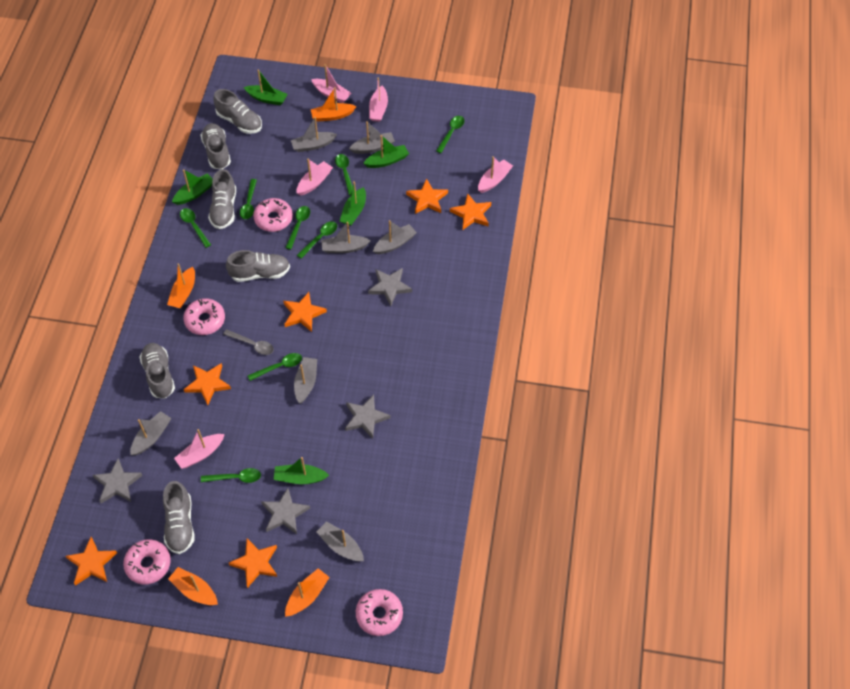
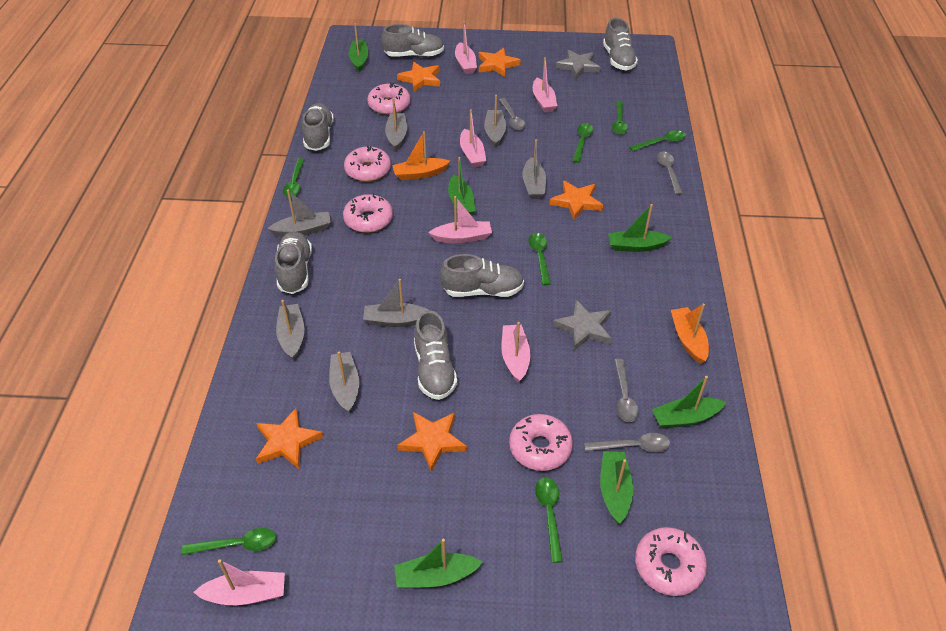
green boat: [172,169,213,205] [244,69,287,105] [273,457,329,484] [340,181,366,226] [363,135,409,168] = 5 -> [349,23,368,72] [394,539,483,589] [448,157,476,216] [600,451,633,524] [608,204,672,252] [652,376,727,429] = 6
green spoon: [180,208,211,248] [201,468,261,483] [240,179,257,219] [248,353,302,381] [285,206,310,250] [297,221,337,259] [335,154,353,196] [436,116,465,153] = 8 -> [182,528,276,555] [283,158,305,197] [529,233,551,285] [535,478,563,563] [573,123,593,163] [612,101,628,135] [629,131,686,151] = 7
grey spoon: [223,329,274,355] = 1 -> [499,98,525,130] [584,433,670,452] [615,359,639,422] [657,152,683,195] = 4
grey star: [93,459,143,503] [261,488,310,534] [345,395,391,439] [368,268,412,306] = 4 -> [553,300,612,351] [556,50,600,79] = 2
orange boat: [167,263,195,308] [168,567,218,605] [285,568,330,617] [311,87,357,122] = 4 -> [392,131,450,180] [671,304,709,364] = 2
orange star: [65,537,117,586] [184,363,231,405] [229,539,277,588] [283,292,327,332] [406,179,448,214] [450,194,491,230] = 6 -> [256,408,323,469] [397,62,440,92] [398,412,467,472] [479,48,521,77] [550,181,603,220] = 5
pink boat: [174,429,225,469] [297,159,333,196] [311,64,352,103] [369,78,388,122] [478,156,513,193] = 5 -> [194,559,285,605] [428,196,492,243] [455,21,477,74] [460,109,486,167] [501,322,530,383] [533,57,557,112] = 6
pink donut: [123,539,171,585] [183,298,225,335] [253,198,293,232] [356,589,403,636] = 4 -> [343,193,393,233] [344,146,391,182] [367,82,410,115] [509,414,573,471] [635,527,707,596] = 5

